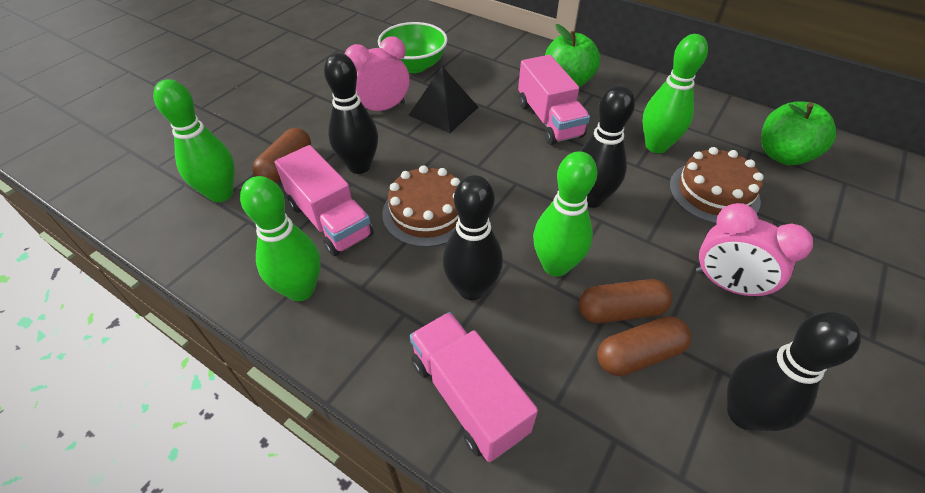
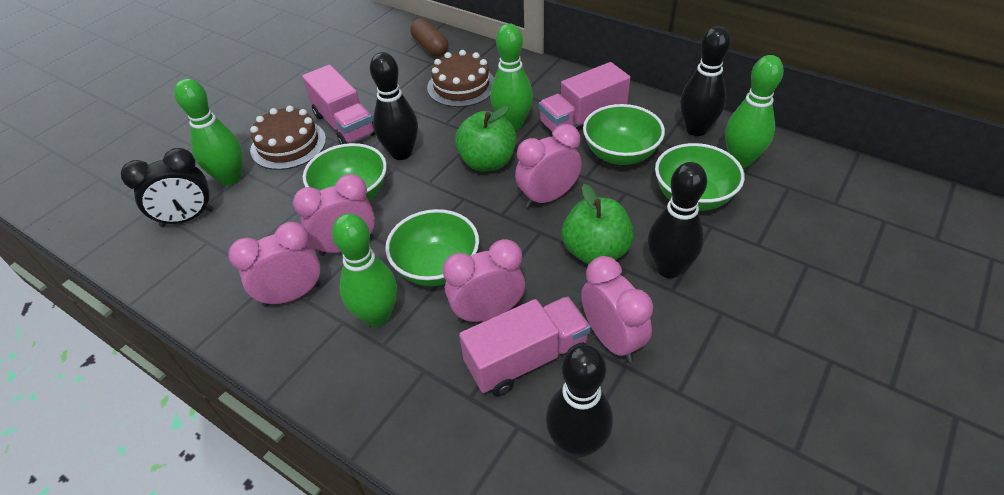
black clock: none = 0 -> [121,148,214,227] = 1
black pyramid: [408,66,478,133] = 1 -> none = 0
brown capsule: [252,128,311,183] [579,279,672,324] [597,316,691,376] = 3 -> [410,18,448,57] = 1
green bowl: [378,22,447,73] = 1 -> [303,143,387,200] [385,209,479,286] [583,104,665,165] [655,143,745,211] = 4
pink clock: [345,36,409,111] [696,203,813,300] = 2 -> [228,222,321,307] [293,174,375,256] [443,239,525,323] [515,124,582,208] [581,256,653,362] = 5

